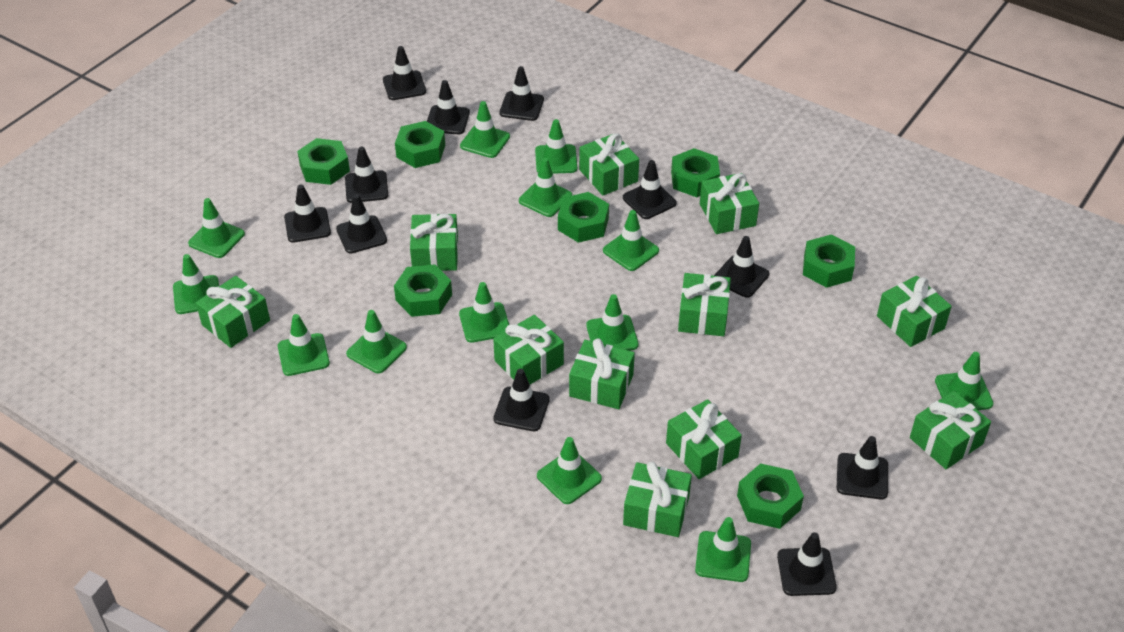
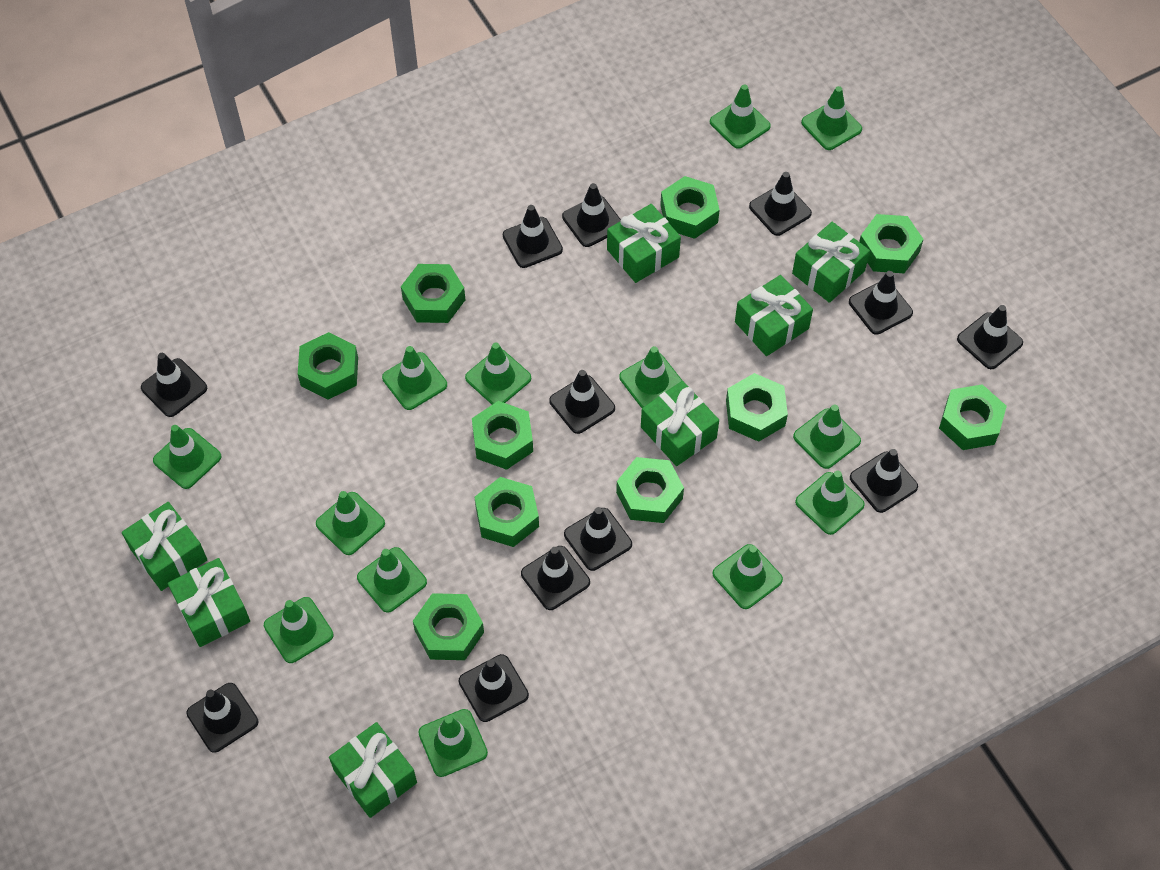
black traffic cone: [284,185,331,243] [336,194,387,253] [345,147,388,203] [383,46,426,100] [427,80,470,134] [493,369,550,431] [499,66,544,121] [623,160,677,219] [714,236,769,298] [777,532,837,596] [837,436,888,499] = 11 -> [141,353,207,417] [187,683,258,753] [459,654,529,722] [503,205,563,268] [521,546,590,610] [549,370,615,434] [562,183,621,247] [564,507,632,571] [749,172,812,236] [849,271,913,335] [850,449,918,513] [957,305,1023,369] = 12
green gift: [196,276,270,348] [410,214,458,271] [493,315,564,385] [569,338,635,409] [579,133,639,195] [623,462,692,537] [666,399,742,479] [678,273,731,336] [700,173,759,234] [877,276,952,347] [910,391,991,469] = 11 -> [122,502,207,591] [168,558,250,647] [329,722,417,818] [607,204,681,283] [641,381,719,466] [735,275,813,356] [792,222,870,303] = 7
green nut: [297,138,350,185] [394,264,452,317] [395,121,445,168] [558,192,609,243] [671,148,720,197] [737,463,804,529] [803,234,855,288] = 7 -> [298,332,358,400] [401,264,465,323] [413,593,484,660] [472,401,533,470] [475,477,539,547] [616,457,684,523] [660,176,720,239] [726,373,788,442] [859,214,924,273] [939,384,1007,450] = 10

